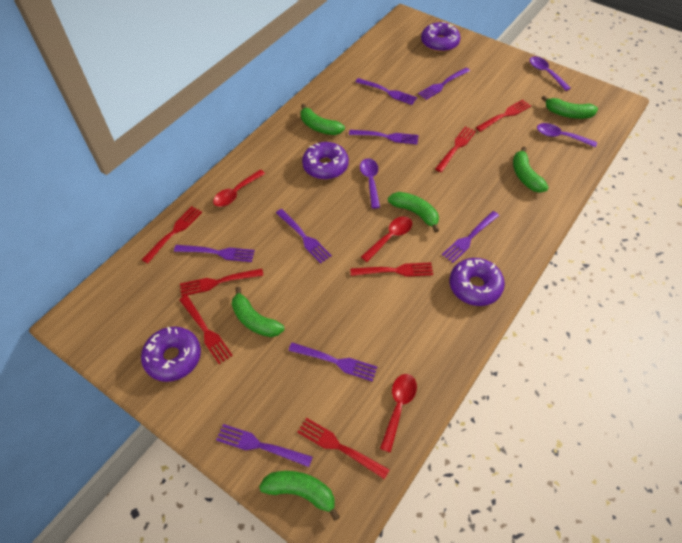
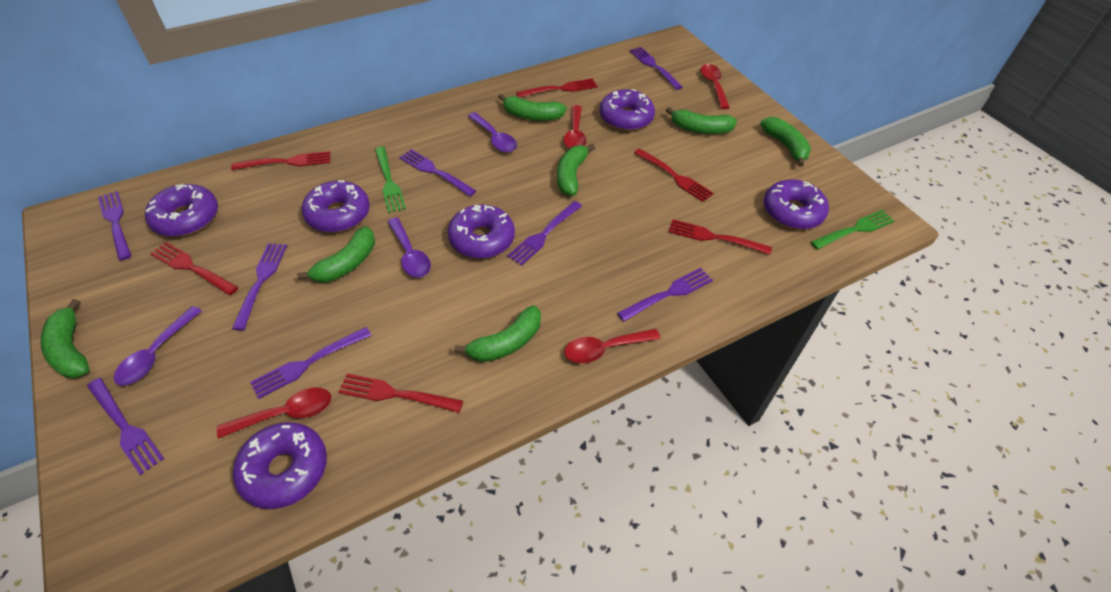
green banana: [232,287,284,337] [259,471,340,521] [301,104,345,135] [388,192,439,233] [513,146,549,193] [541,95,598,119] = 6 -> [40,299,89,378] [297,227,375,283] [454,306,541,362] [499,94,567,121] [557,144,595,196] [666,107,737,134] [760,117,811,167] = 7
green fork: none = 0 -> [375,147,406,213] [811,210,895,249] = 2
purple donut: [141,327,201,382] [302,142,349,180] [421,22,461,52] [449,258,505,306] = 4 -> [145,184,218,237] [233,422,327,509] [302,180,370,233] [448,205,515,259] [599,89,655,131] [764,179,829,229] = 6
red fork: [142,206,202,264] [179,295,233,364] [180,269,264,296] [297,418,390,479] [350,262,433,277] [435,126,476,172] [476,100,531,132] = 7 -> [150,242,238,295] [231,151,330,170] [338,374,463,413] [516,78,598,98] [634,148,714,202] [669,219,772,255] = 6
red spoon: [213,170,265,207] [361,216,412,262] [380,374,417,453] = 3 -> [217,388,331,438] [564,105,586,149] [564,329,661,363] [701,64,730,109] = 4

